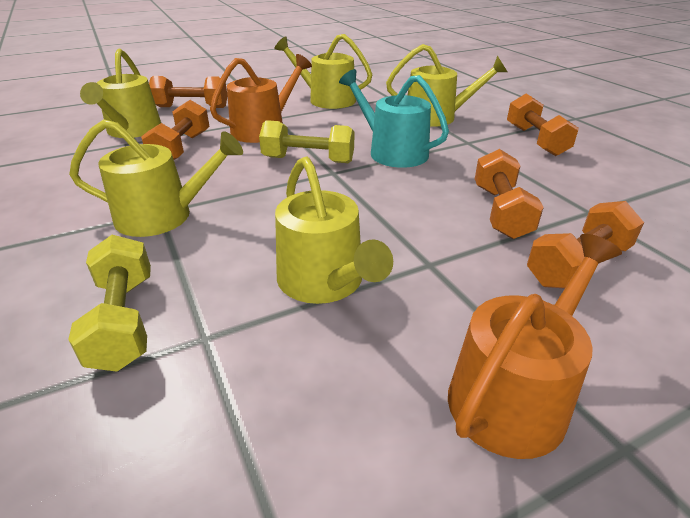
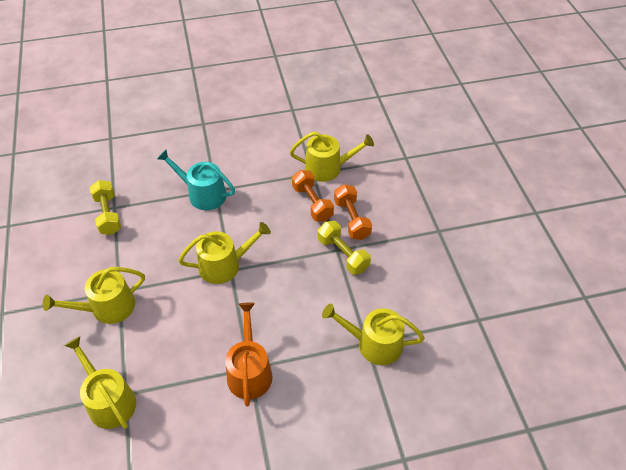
orange dumbbell: [141,100,210,160] [149,76,227,108] [475,149,544,239] [507,93,579,156] [527,201,644,289] = 5 -> [292,170,334,222] [334,184,372,240] = 2
orange watering can: [210,54,312,143] [448,234,622,459] = 2 -> [225,302,273,406] = 1

